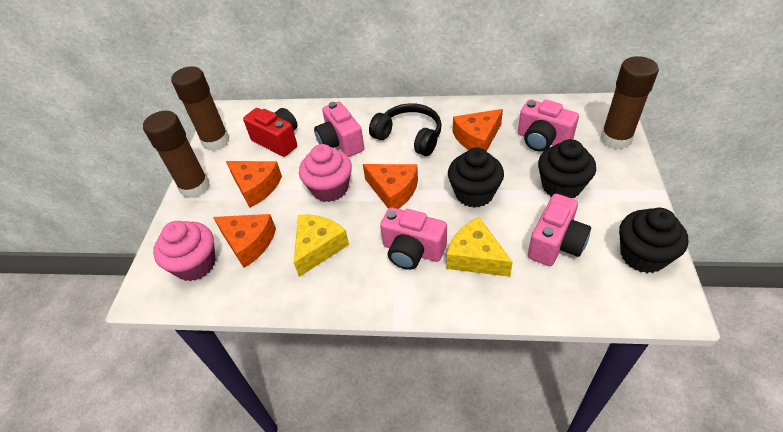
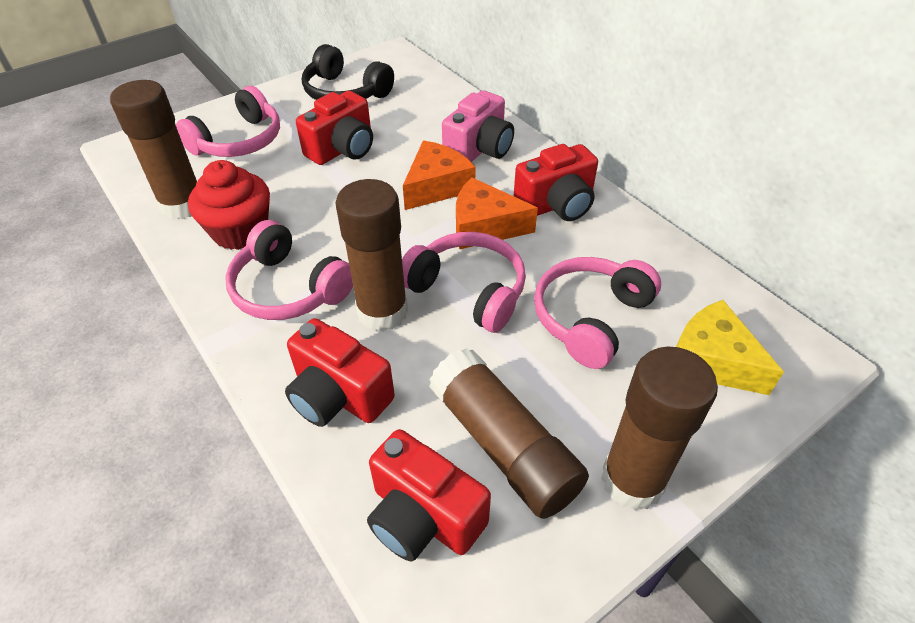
black cupcake: [448,147,504,208] [538,139,596,198] [619,208,688,273] = 3 -> none = 0
brown glue stick: [143,111,210,198] [171,66,230,151] [600,56,659,150] = 3 -> [110,80,197,220] [336,179,408,332] [429,348,589,519] [601,346,718,511] = 4
orange cheese: [213,214,276,268] [226,161,282,208] [363,164,418,209] [453,109,503,151] = 4 -> [403,140,476,210] [456,177,538,249] = 2
pink camera: [314,102,364,157] [380,207,447,270] [518,100,579,152] [528,194,591,266] = 4 -> [442,90,514,162] = 1
pink cupcake: [153,221,216,281] [299,144,352,202] = 2 -> none = 0
pink headphones: none = 0 -> [175,86,280,157] [225,220,353,320] [402,232,526,333] [534,257,661,369] = 4
red camera: [243,108,298,157] = 1 -> [285,318,395,427] [296,91,373,165] [367,429,491,562] [514,144,598,221] = 4
red cupcake: none = 0 -> [188,160,270,250] = 1
yellow cheese: [294,215,349,277] [447,217,513,277] = 2 -> [676,300,784,395] = 1

